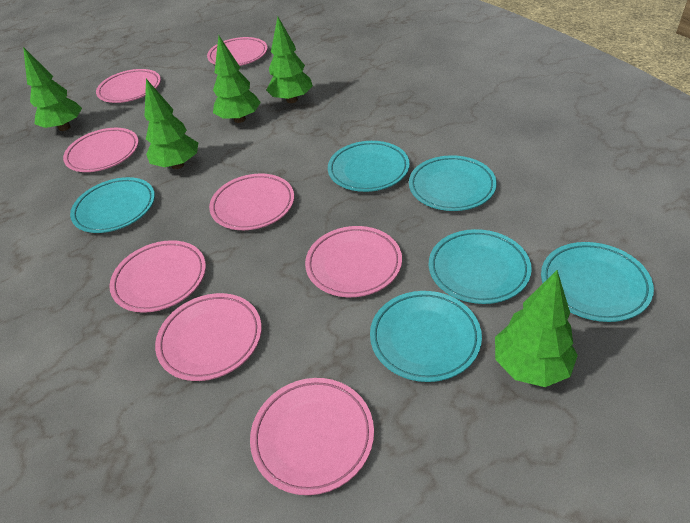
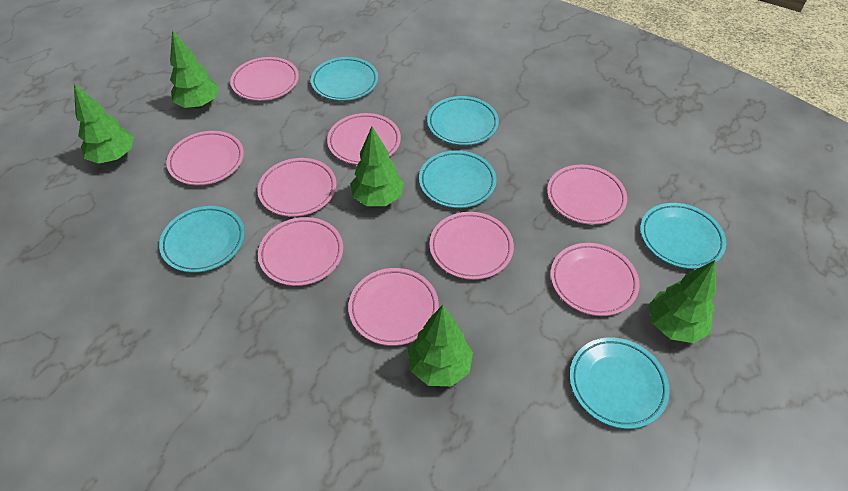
pink plate: [63,128,139,172] [96,69,161,103] [109,240,206,313] [155,293,262,381] [207,37,268,66] [209,174,294,230] [250,378,374,495] [305,226,402,297] = 8 -> [167,131,244,185] [230,57,299,101] [257,158,337,217] [258,217,343,286] [327,113,401,165] [348,268,439,346] [429,212,514,280] [547,165,627,225] [551,243,640,316] = 9

